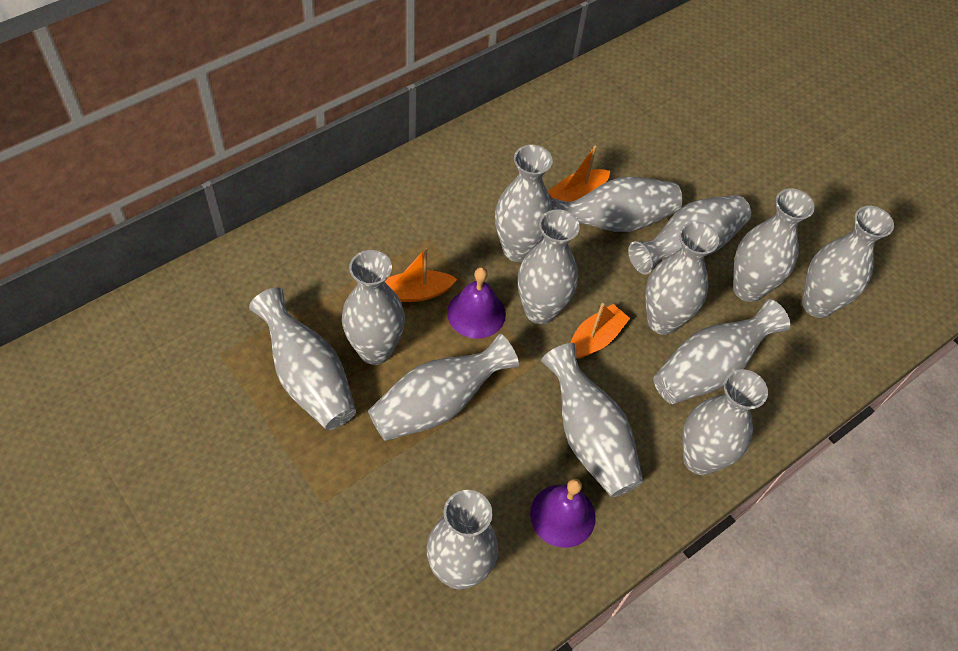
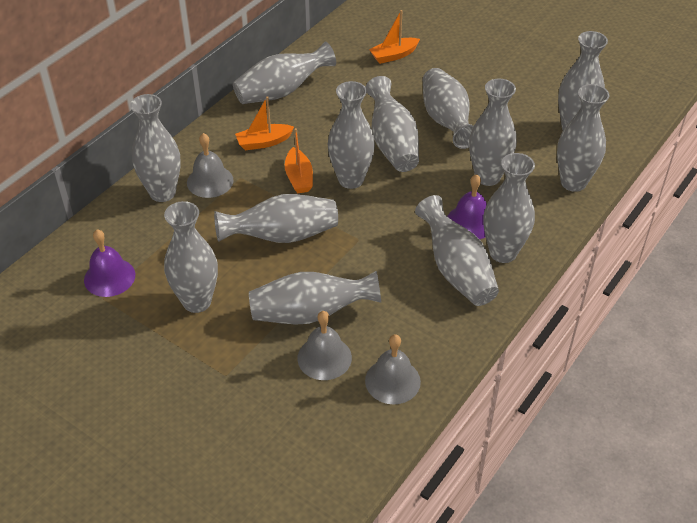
grey bell: none = 0 -> [187,133,233,198] [297,311,352,380] [365,334,421,405] = 3
grey vase: [249,287,356,430] [342,250,405,365] [368,334,519,441] [427,490,498,589] [495,145,553,262] [518,209,580,324] [541,343,643,497] [550,177,683,232] [628,195,751,274] [645,221,719,335] [653,299,790,404] [682,369,768,475] [733,188,815,302] [802,206,894,318] = 14 -> [130,94,181,202] [164,201,218,313] [214,194,338,243] [233,42,336,104] [249,271,381,325] [327,81,375,189] [366,76,419,172] [415,195,499,306] [423,68,473,149] [469,78,517,186] [483,153,535,263] [557,84,609,192] [558,31,608,130] = 13

